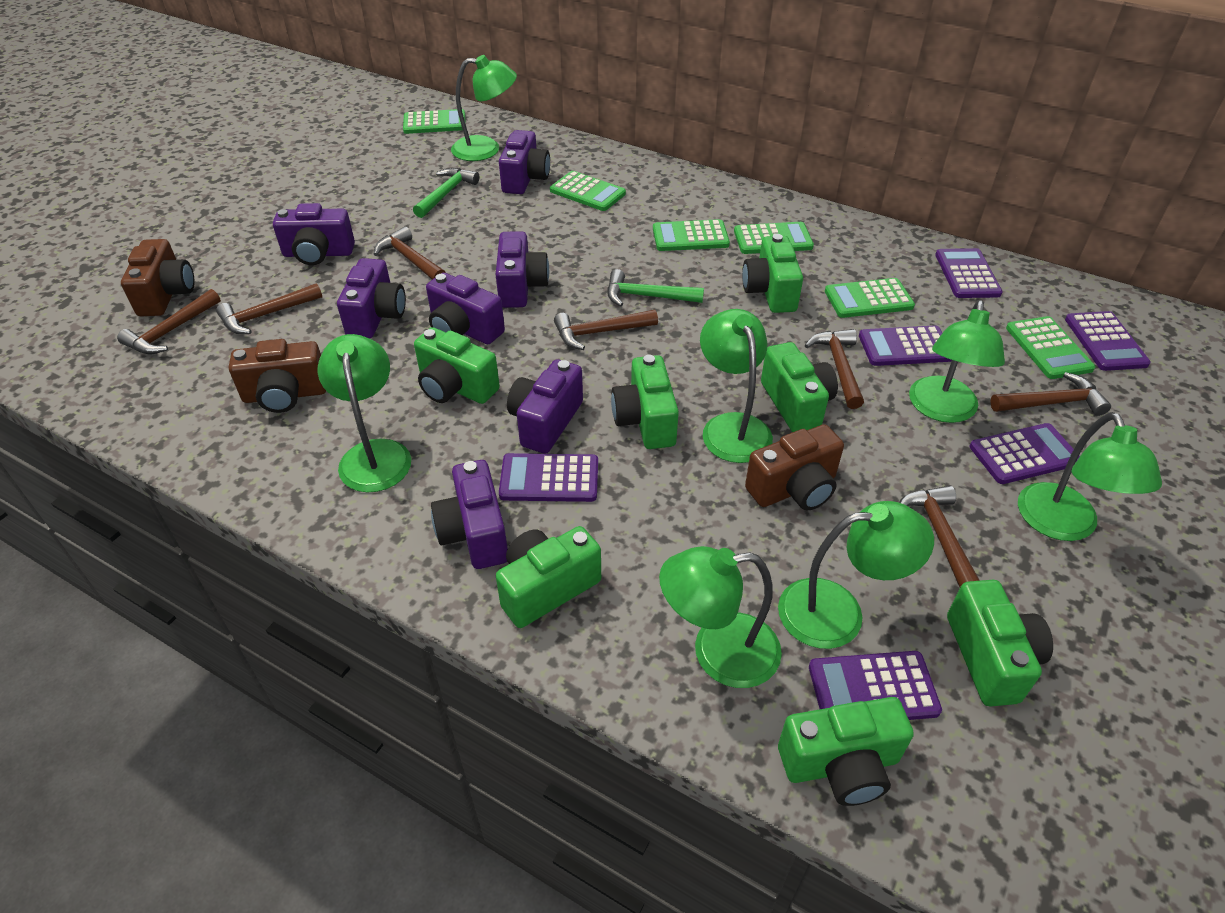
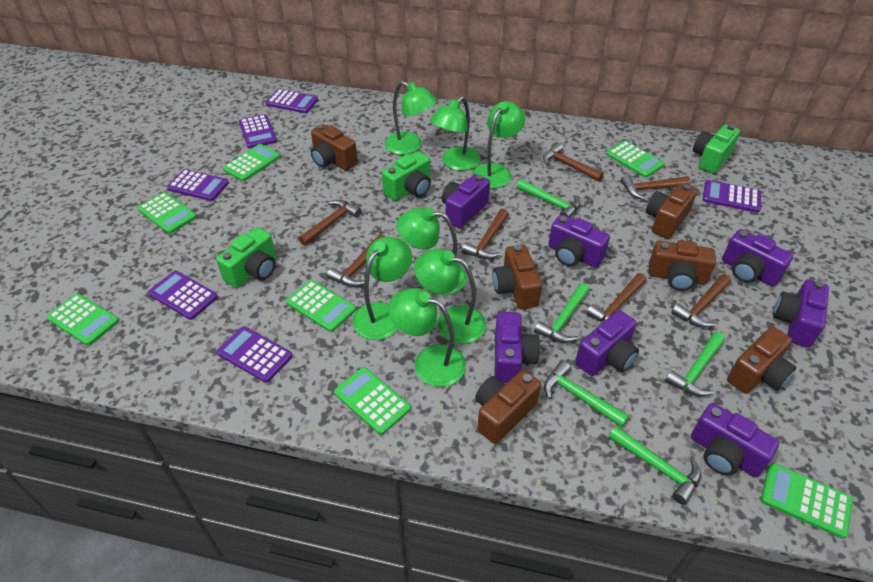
brown camera: [121,239,194,317] [229,339,326,413] [745,424,844,510] = 3 -> [311,124,358,171] [475,370,541,444] [492,245,542,309] [646,183,697,239] [649,240,716,291] [727,327,796,394] = 6
green calculator: [403,109,466,134] [550,171,626,211] [653,219,730,251] [734,222,814,254] [825,278,915,318] [1006,316,1095,379] = 6 -> [47,294,119,346] [138,192,197,234] [223,144,280,181] [286,280,356,332] [334,367,411,435] [606,141,664,178] [761,463,853,539] = 7
green camera: [414,327,500,404] [496,526,601,628] [611,355,679,449] [742,234,803,313] [761,342,838,432] [778,697,914,806] [947,580,1053,707] = 7 -> [216,227,276,288] [382,151,431,201] [693,124,740,174] = 3
green hammer: [413,168,480,218] [607,269,704,307] = 2 -> [517,179,580,218] [534,283,589,343] [544,361,629,428] [608,426,701,505] [665,332,725,397] = 5

